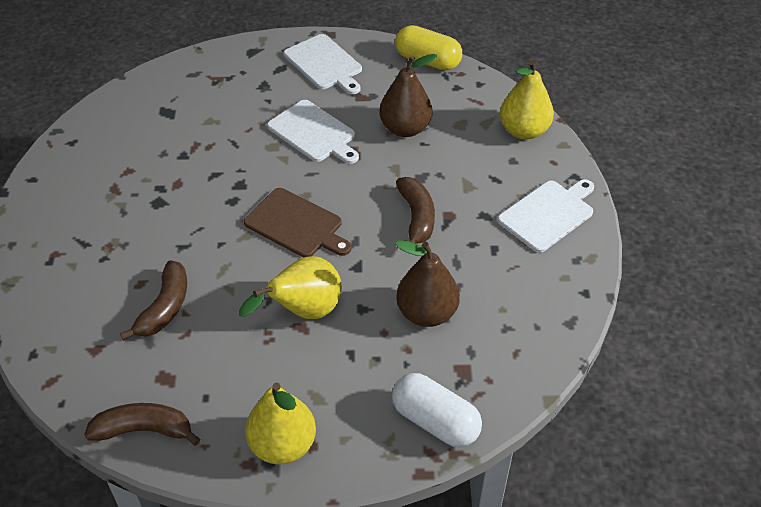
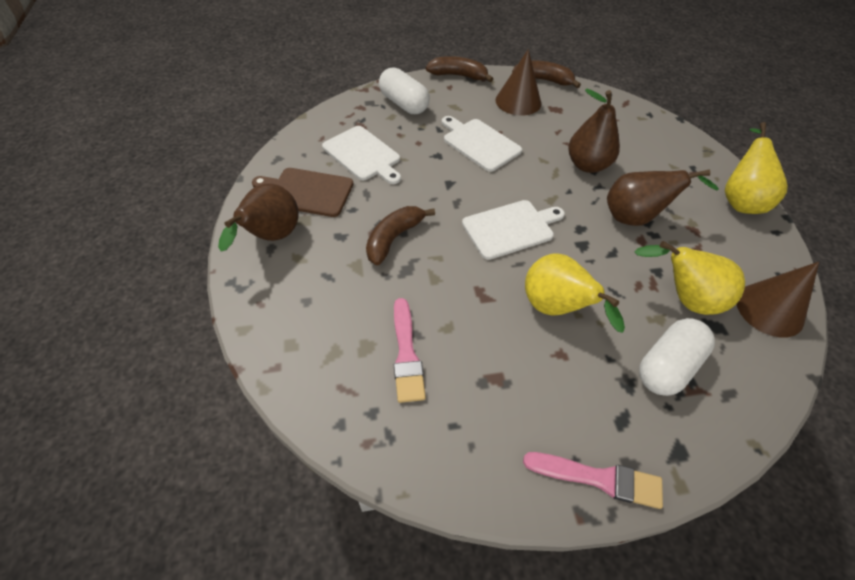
brown cone: none = 0 -> [496,49,541,116] [737,262,819,338] = 2
brown pear: [379,54,437,137] [395,240,460,327] = 2 -> [218,184,299,252] [568,89,620,173] [607,170,719,226] = 3
pink brush: none = 0 -> [394,298,426,403] [523,452,663,509] = 2
white capsule: [392,373,482,447] = 1 -> [379,67,430,114] [639,318,715,396] = 2
yellow capsule: [395,25,462,71] = 1 -> none = 0

